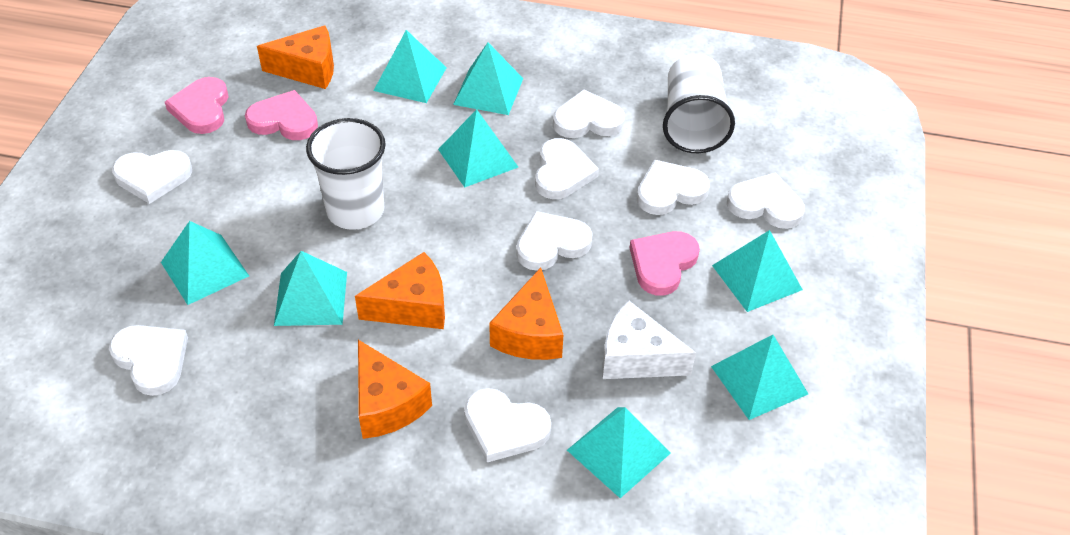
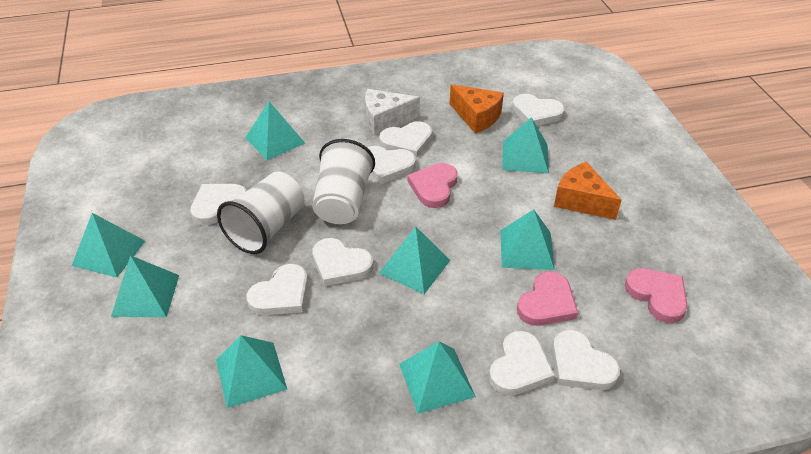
orange cheese: [257,25,334,89] [355,252,445,329] [358,340,432,439] [489,268,563,360] = 4 -> [450,84,504,134] [554,162,622,220] = 2

